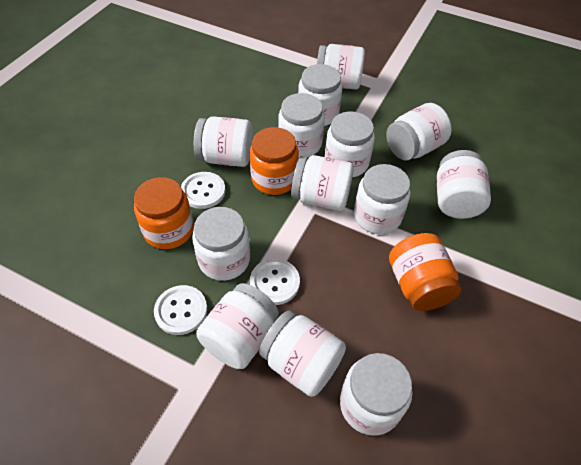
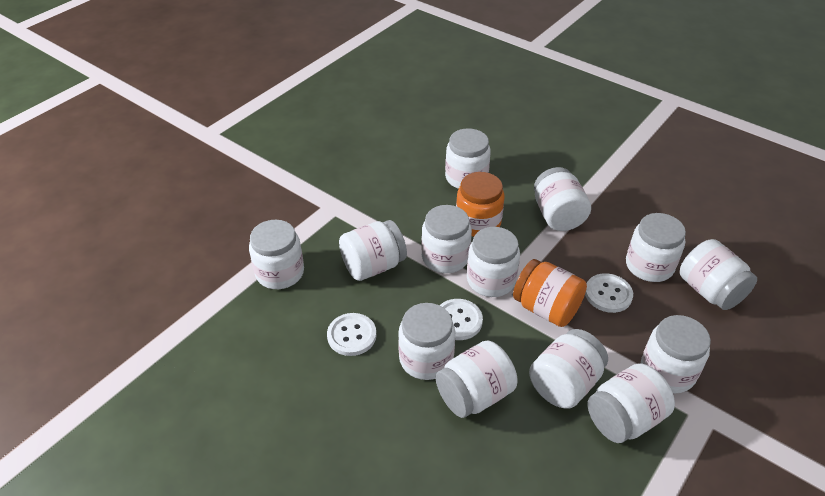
orange jar: [134,177,194,249] [250,127,299,195] [389,233,461,311] = 3 -> [456,172,505,237] [513,259,587,327] = 2

